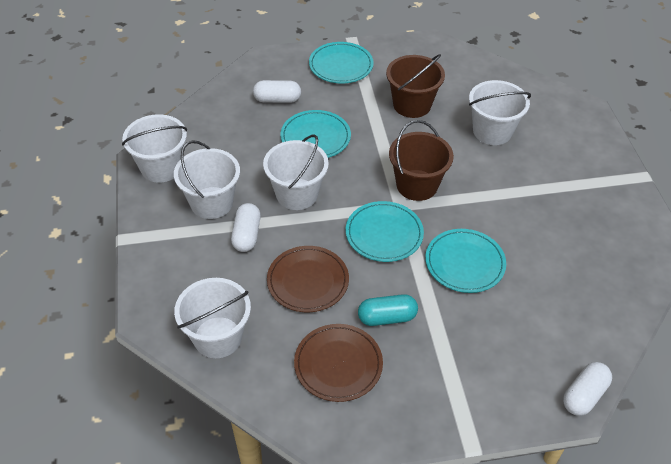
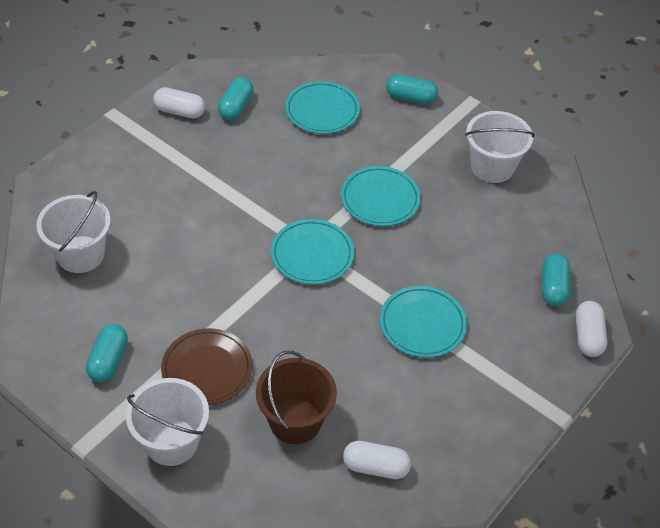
brown bucket: [386,54,445,118] [389,120,454,201] = 2 -> [256,351,337,444] = 1
brown plate: [267,246,349,312] [294,324,383,402] = 2 -> [161,328,252,405] = 1
turquoise capsule: [358,294,418,326] = 1 -> [86,324,128,382] [218,77,254,120] [386,74,438,104] [542,253,570,306] = 4
white bucket: [122,114,187,183] [174,140,240,219] [174,278,251,358] [263,134,329,210] [469,80,531,145] = 5 -> [36,191,111,273] [126,378,209,466] [465,111,535,183] = 3

